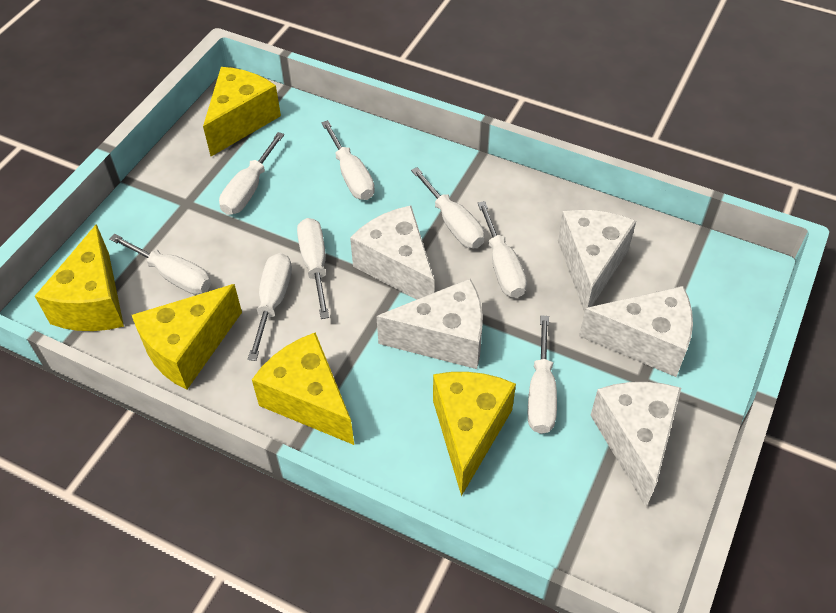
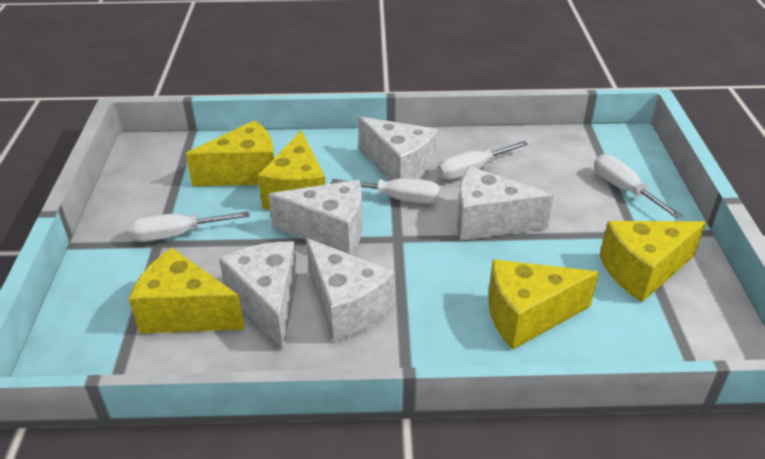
white screwdriver: [109,234,211,295] [219,132,284,215] [248,253,292,361] [297,218,329,319] [321,120,375,200] [411,167,484,248] [478,201,527,298] [528,315,557,434] = 8 -> [130,211,250,242] [331,178,440,204] [437,141,528,180] [594,154,682,219] = 4

